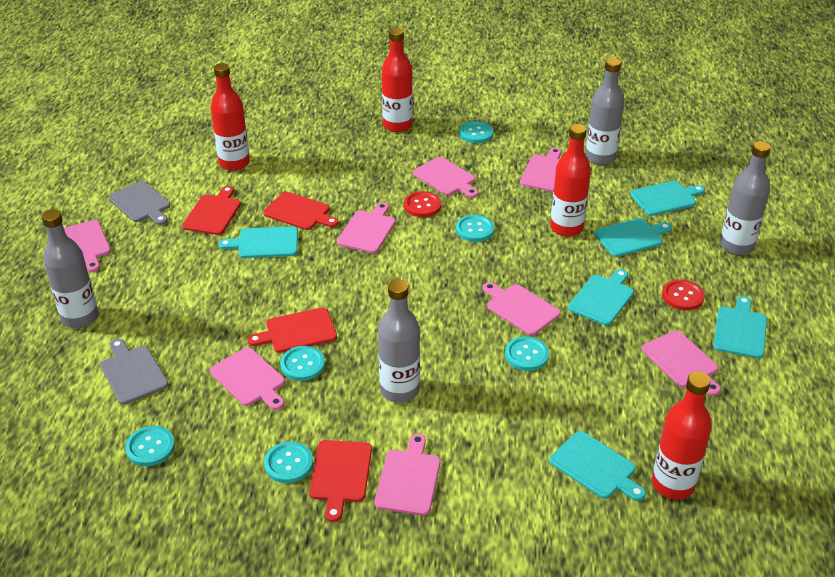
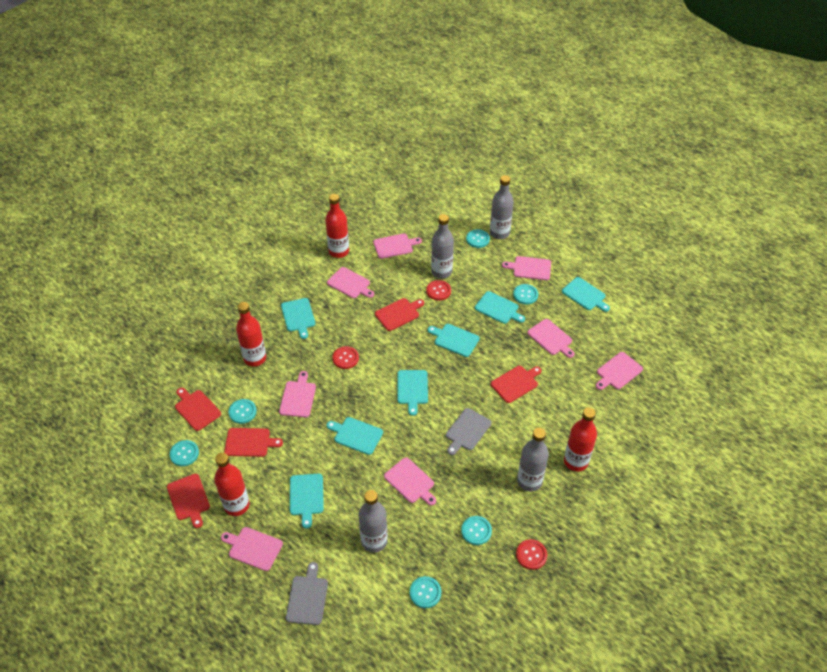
red button: [404,191,441,217] [662,279,705,311] = 2 -> [332,346,359,369] [426,280,451,301] [516,539,547,570] = 3
red cutting board: [182,186,241,235] [248,308,337,353] [263,192,339,230] [309,440,372,522] = 4 -> [167,474,210,528] [175,388,221,431] [224,428,283,457] [375,298,424,331] [491,366,542,403] = 5
turquoise cutting board: [219,226,298,258] [549,431,646,501] [568,269,634,326] [594,218,672,257] [630,181,705,216] [713,296,767,359] = 6 -> [281,298,315,339] [290,474,324,529] [327,417,383,455] [397,370,428,416] [428,324,480,357] [475,291,525,324] [562,277,610,312] = 7

